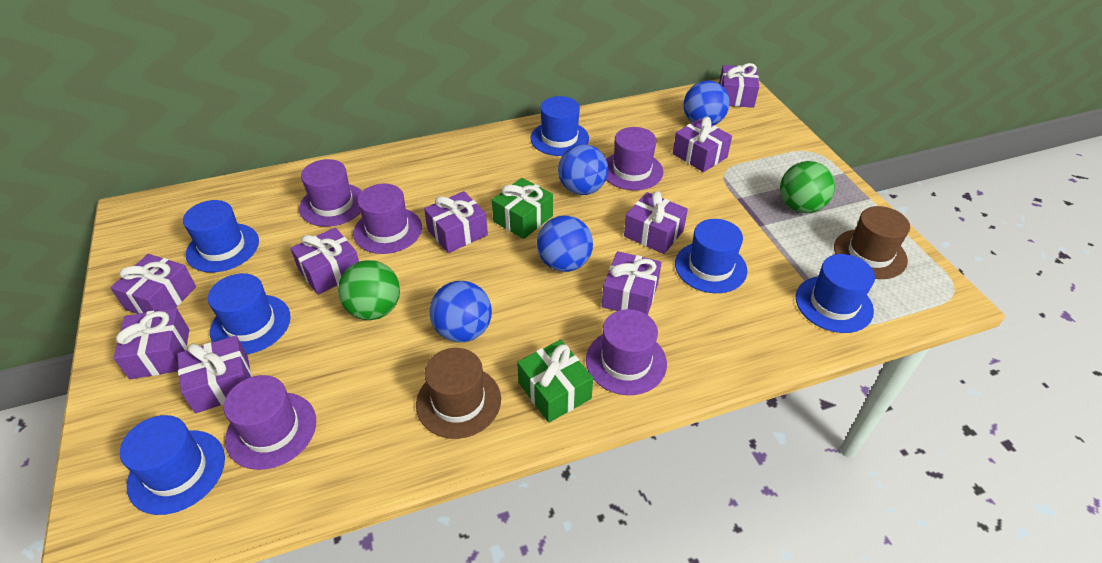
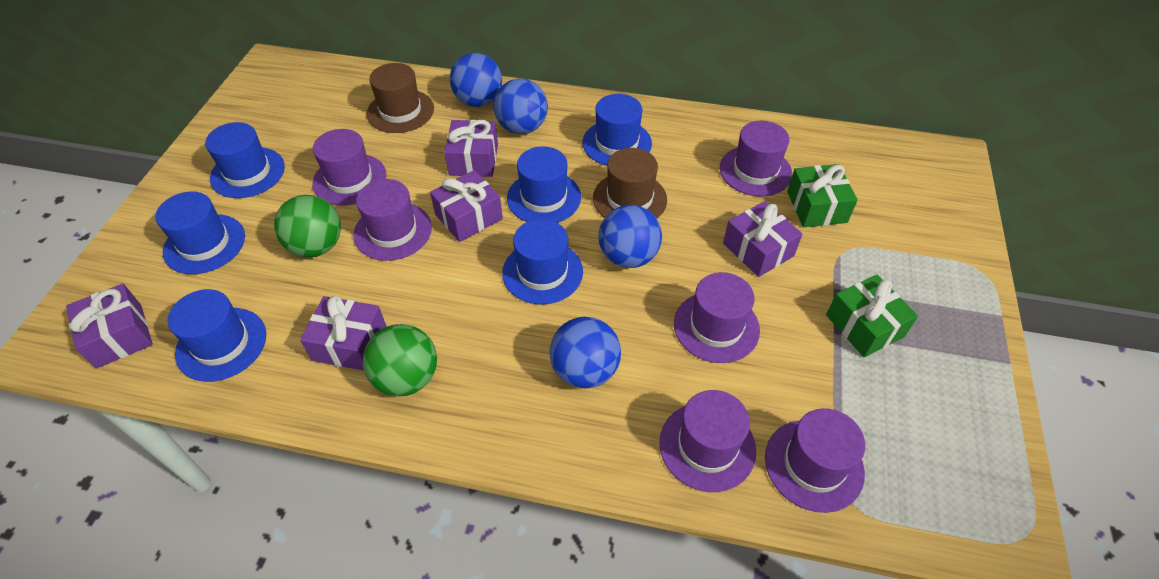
purple gift: [110,254,196,314] [114,308,189,379] [177,336,252,413] [290,227,359,295] [424,191,488,253] [602,251,662,315] [624,191,688,254] [673,117,732,172] [719,63,759,108] = 9 -> [66,284,153,368] [300,295,387,371] [430,170,503,242] [444,120,498,177] [723,201,802,277] = 5
purple hat: [224,375,316,470] [299,159,362,227] [353,184,422,254] [586,309,667,395] [606,127,663,190] = 5 -> [312,129,386,205] [354,179,432,261] [659,390,756,492] [674,272,760,363] [720,121,792,196] [765,408,865,513] = 6

